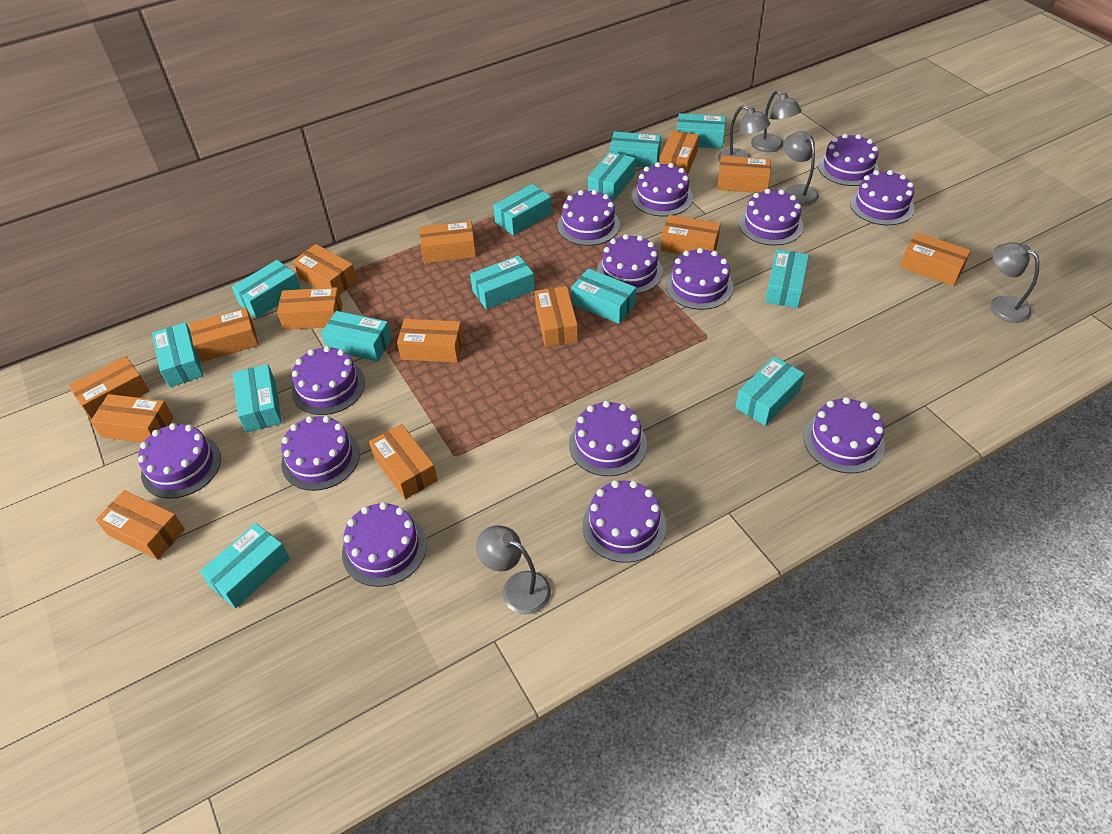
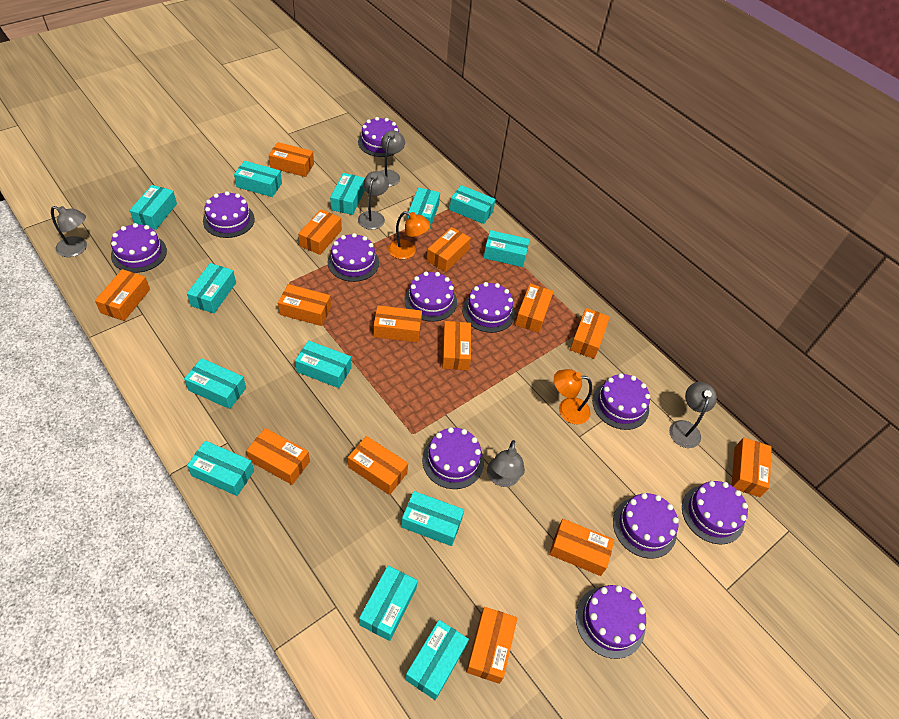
orange lamp: none = 0 -> [388,211,430,259] [554,369,592,424] = 2
purple cake: [138,423,221,499] [281,416,360,491] [292,346,365,415] [342,502,427,587] [558,190,620,246] [569,401,647,476] [582,480,666,563] [597,234,663,294] [632,162,693,216] [666,248,733,310] [739,189,803,246] [804,397,885,473] [818,133,879,186] [850,170,914,225] = 14 -> [111,223,167,273] [203,191,255,238] [328,233,379,282] [358,117,399,157] [404,272,457,322] [422,427,484,489] [462,282,515,333] [576,585,646,659] [592,373,650,430] [613,493,679,559] [682,481,748,545] = 11

